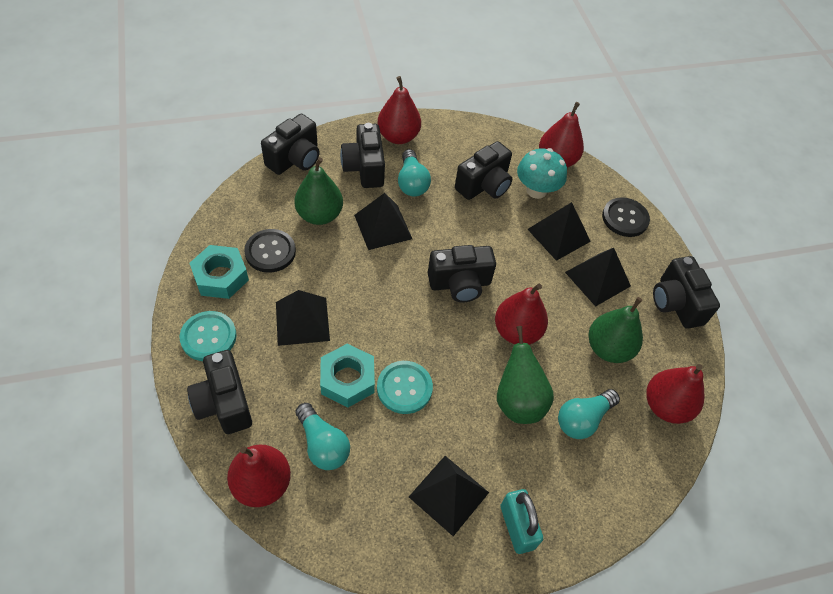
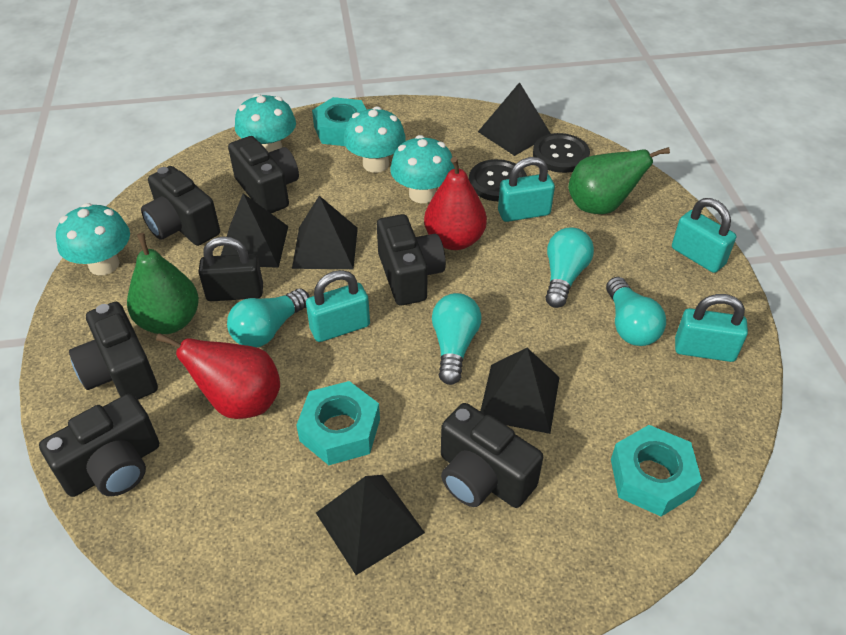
black padlock: none = 0 -> [198,236,263,301] = 1
green pear: [294,157,343,225] [497,326,554,424] [588,297,643,363] = 3 -> [127,233,199,334] [568,147,670,214] = 2
red pear: [227,444,291,507] [377,76,421,144] [495,284,548,345] [539,102,584,168] [646,364,704,424] = 5 -> [156,333,280,419] [424,157,487,250] = 2
turquoise button: [180,311,237,361] [377,361,433,414] = 2 -> none = 0
turquoise light bulb: [296,403,350,470] [398,149,431,197] [558,389,620,439] = 3 -> [227,289,310,347] [432,293,481,385] [545,228,594,308] [606,277,666,346] = 4
turquoise mushroom: [517,148,567,199] = 1 -> [56,203,130,275] [235,94,296,153] [344,106,406,173] [390,135,455,203] = 4
turquoise nut: [189,245,249,299] [320,344,375,407] = 2 -> [296,381,380,465] [312,97,367,146] [611,425,702,517] = 3
turquoise padlock: [501,489,543,554] = 1 -> [306,270,370,342] [498,157,555,222] [672,198,736,273] [675,294,748,362] = 4

